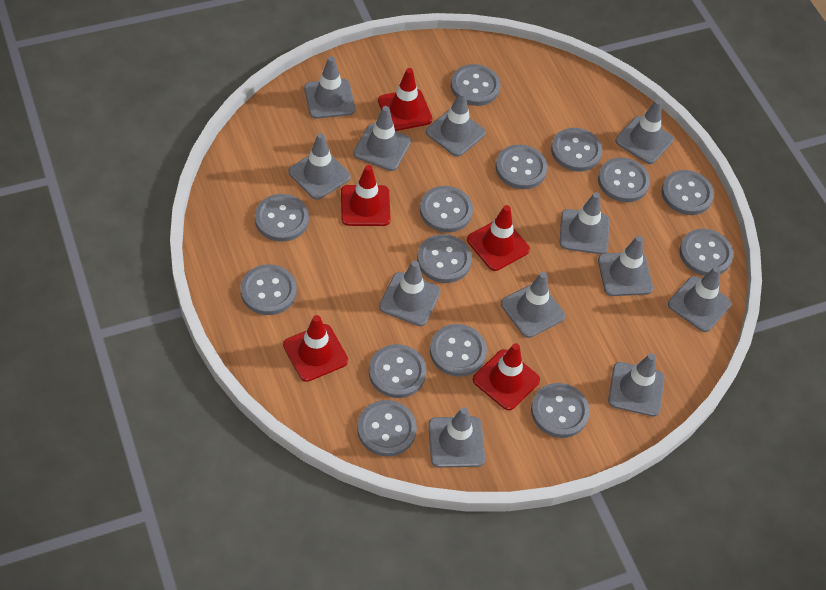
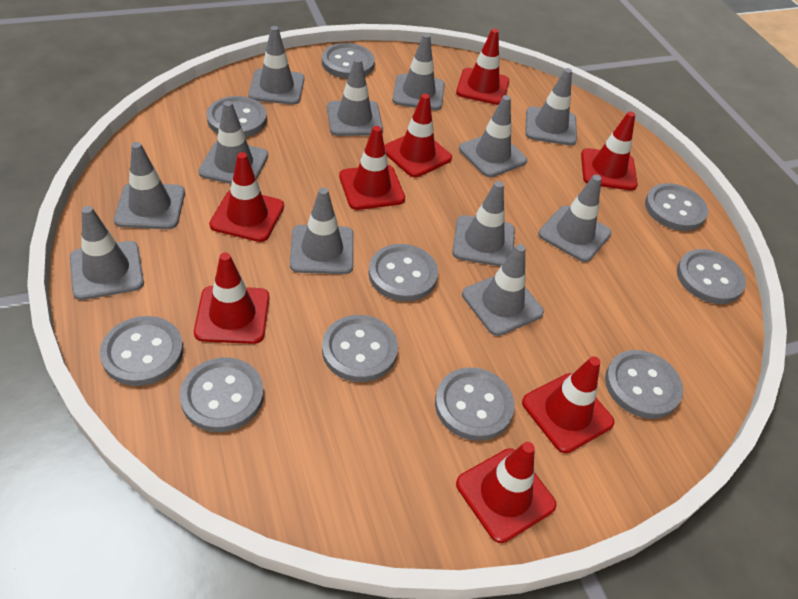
grey button: [241,264,297,315] [255,194,309,242] [357,400,417,457] [369,344,427,398] [417,234,472,283] [420,186,473,233] [430,324,487,377] [451,64,500,106] [496,144,547,189] [531,383,590,438] [551,128,603,172] [598,157,650,202] [662,170,714,215] [679,229,734,276] = 14 -> [100,316,184,386] [180,357,264,432] [206,96,267,137] [322,43,375,79] [322,315,398,382] [369,244,438,302] [435,367,515,441] [605,350,683,419] [645,183,708,231] [677,249,746,304] = 10
red traffic cone: [283,315,348,382] [341,165,391,226] [378,68,432,131] [467,205,530,271] [473,343,540,410] = 5 -> [194,253,270,344] [209,152,284,242] [339,126,405,210] [384,94,452,178] [456,29,509,105] [456,442,556,543] [522,356,615,453] [581,111,638,191] = 8

